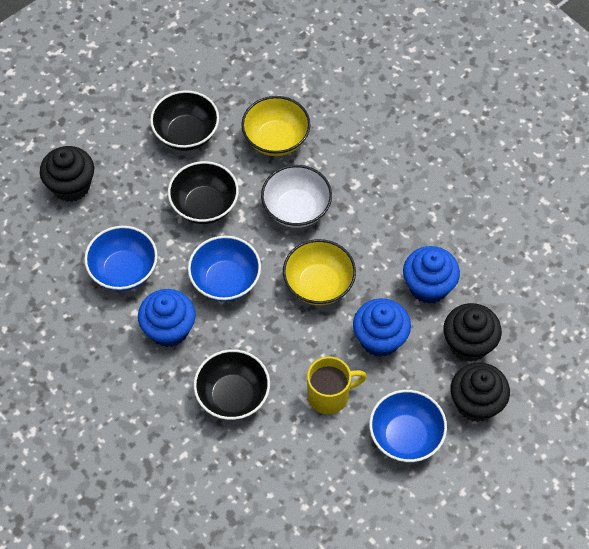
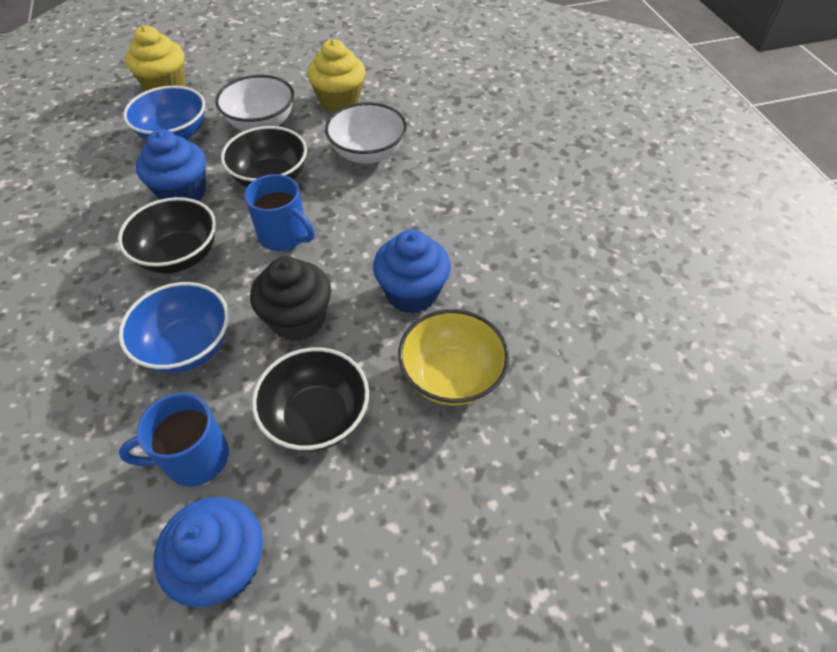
black cupcake: [40,146,94,202] [443,303,502,362] [450,362,510,422] = 3 -> [250,256,331,341] = 1
blue bowl: [84,226,158,291] [188,236,261,302] [369,390,447,462] = 3 -> [119,282,229,373] [123,86,205,141] = 2
blue mug: none = 0 -> [119,393,229,487] [244,174,315,251] = 2
white bowl: [261,165,332,228] = 1 -> [215,75,294,131] [325,102,407,164] = 2
yellow bowl: [241,96,311,156] [283,239,356,305] = 2 -> [398,309,509,406] = 1
yellow cupcake: none = 0 -> [125,25,185,91] [307,39,365,112] = 2
yellow mug: [307,356,367,414] = 1 -> none = 0

